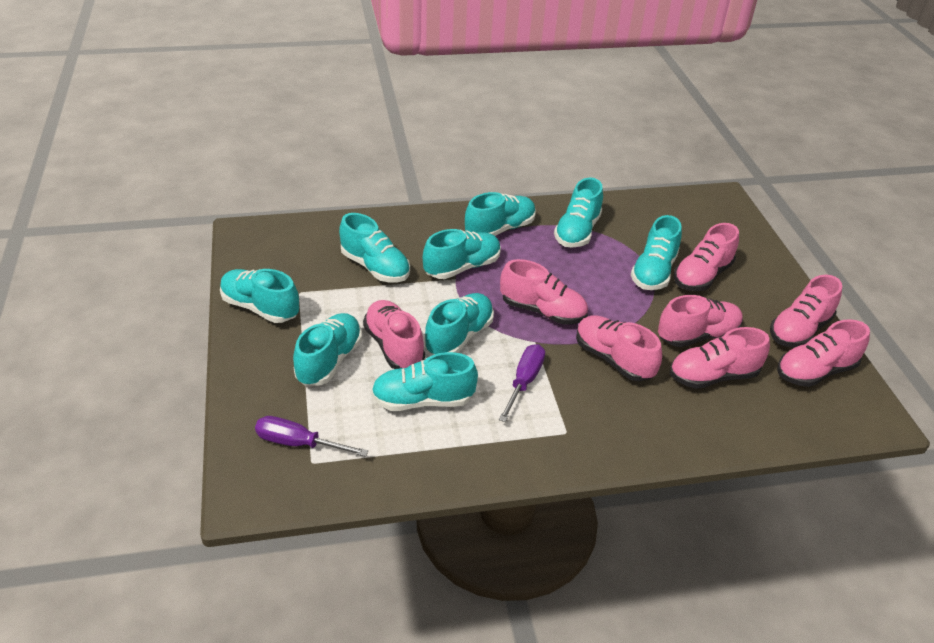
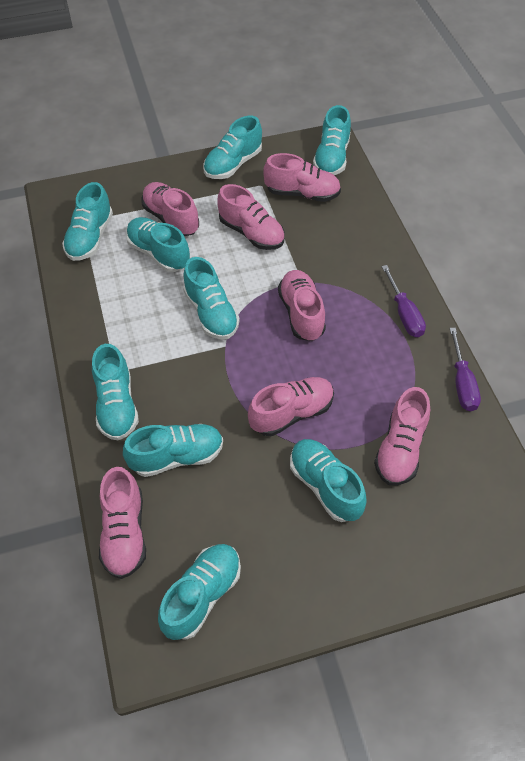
pink shoe: [363,300,425,369] [500,259,588,325] [576,315,662,381] [658,295,743,347] [670,327,770,389] [674,223,739,291] [770,275,842,348] [777,319,870,387] = 8 -> [99,467,146,579] [142,182,199,236] [217,184,285,250] [248,377,334,436] [263,153,341,202] [278,270,326,341] [374,387,430,485] = 7

